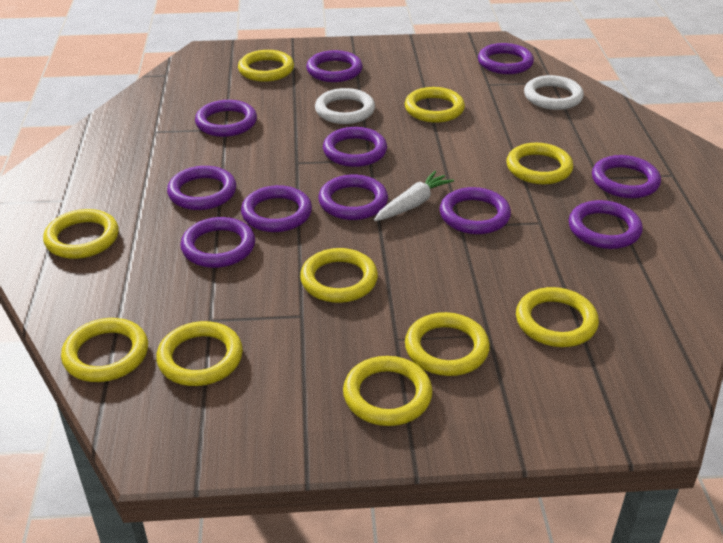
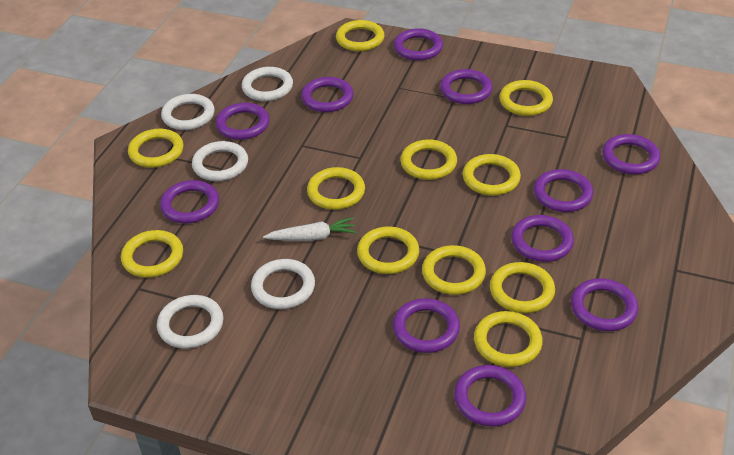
white ring: [315,88,375,124] [524,75,584,110] = 2 -> [157,295,224,349] [161,94,214,130] [192,141,248,181] [242,67,293,101] [251,259,315,309] = 5
yellow ring: [43,209,119,259] [61,318,148,382] [156,321,243,386] [238,50,294,82] [300,248,378,303] [343,356,433,426] [405,87,465,123] [405,312,490,376] [506,143,573,184] [516,287,599,347] = 10 -> [121,230,183,278] [128,129,184,168] [307,167,365,210] [336,20,385,51] [357,227,419,274] [400,139,457,180] [422,245,486,295] [463,154,521,196] [474,311,543,367] [490,262,555,313] [499,80,553,116] = 11

